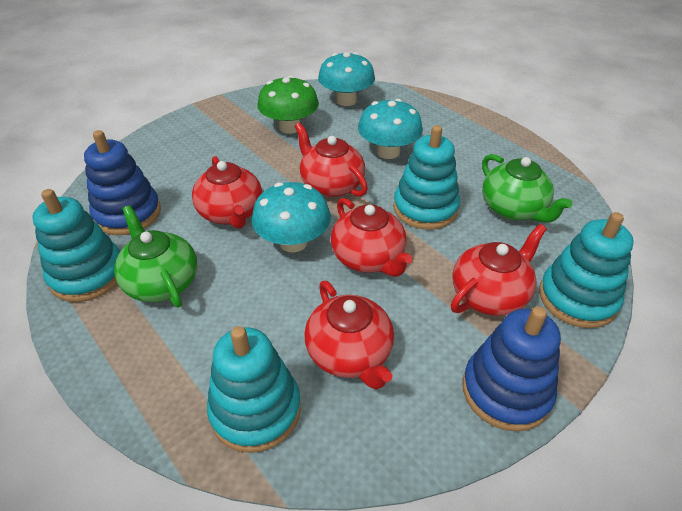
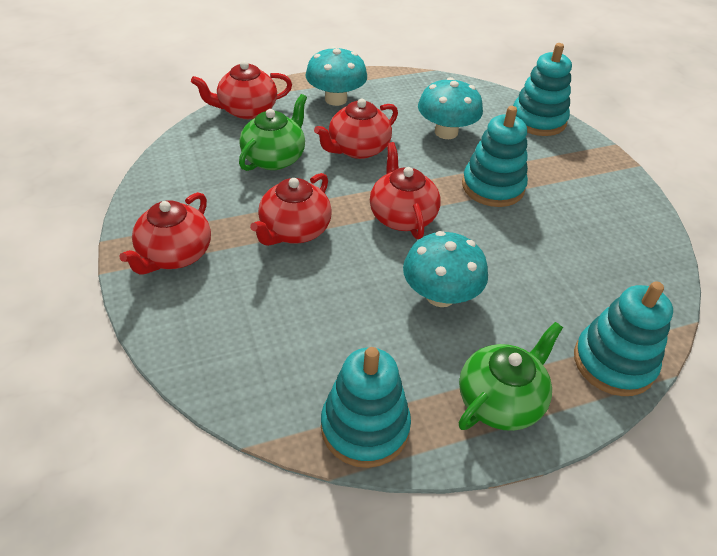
blue stacking toy: [84,130,161,235] [463,306,561,432] = 2 -> none = 0
green mushroom: [257,75,319,134] = 1 -> none = 0

